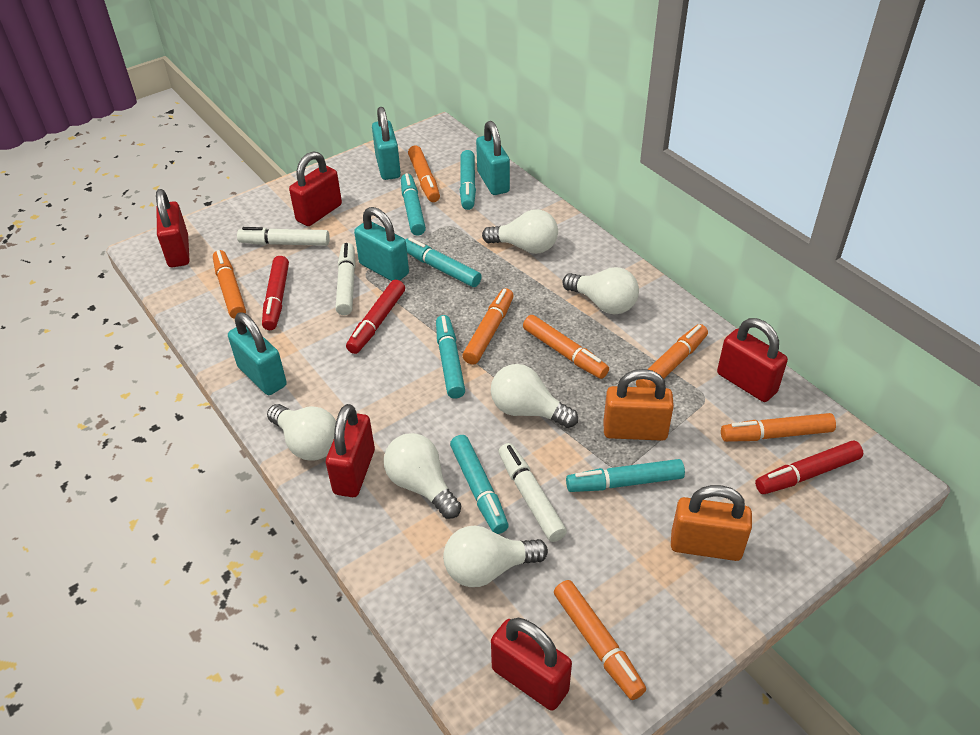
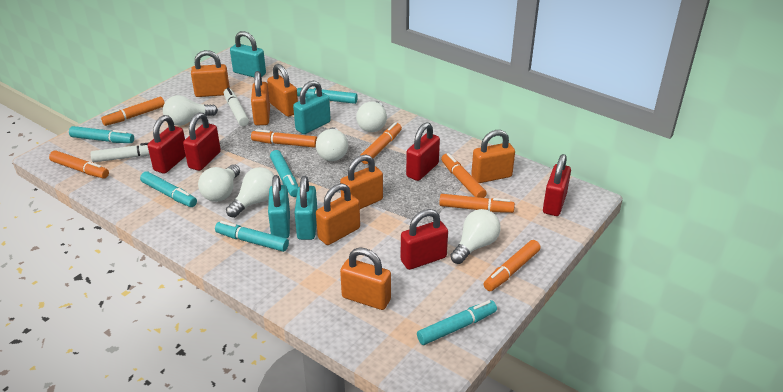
orange padlock: [604,369,674,441] [671,485,752,561] = 2 -> [191,50,230,97] [251,71,270,126] [267,64,298,117] [316,183,360,245] [340,154,383,209] [340,248,391,310] [471,130,515,183] = 7
red marker: [262,256,289,330] [346,280,405,354] [755,440,863,494] = 3 -> none = 0
white marker: [237,227,330,246] [335,243,356,315] [499,443,567,542] = 3 -> [90,142,150,162] [224,87,249,126] = 2

